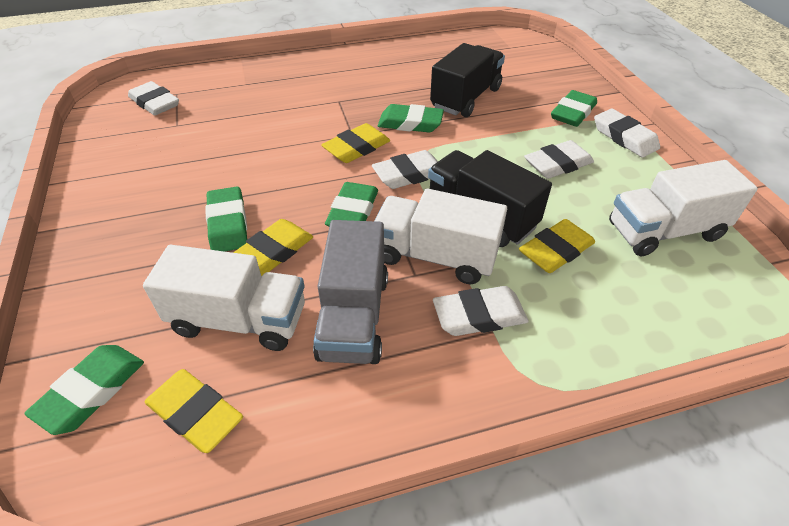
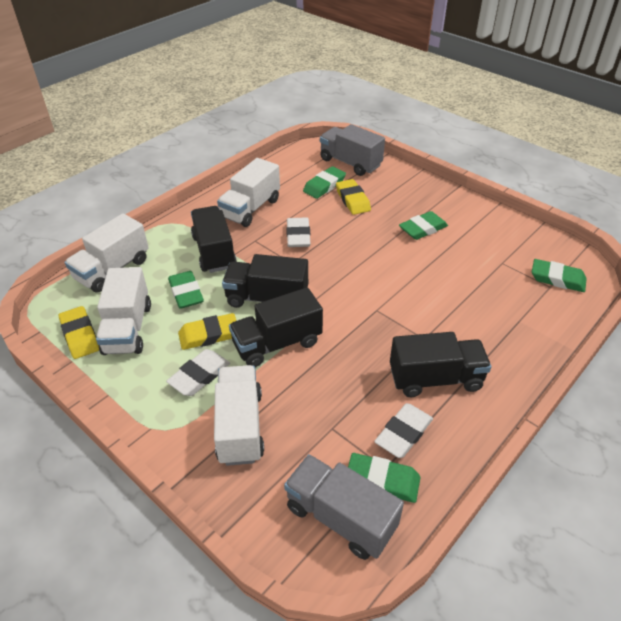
black truck: [428,150,552,247] [430,43,505,117] = 2 -> [191,206,236,273] [222,254,308,308] [229,287,323,367] [390,332,491,397] = 4
grey truck: [313,220,388,364] = 1 -> [284,454,404,560] [320,124,385,176] = 2
white eraser: [128,81,179,115] [372,150,438,189] [433,286,529,336] [524,140,594,179] [594,109,660,157] = 5 -> [166,349,230,396] [286,217,310,247] [374,403,433,458] = 3
white truck: [143,245,305,351] [374,189,507,284] [609,160,758,256] = 3 -> [65,213,149,292] [96,267,151,355] [214,365,264,466] [217,158,280,227] = 4
yellow eraser: [145,369,243,453] [233,219,313,276] [321,123,390,163] [519,219,595,273] = 4 -> [59,306,99,359] [178,313,236,350] [336,179,371,215] = 3

